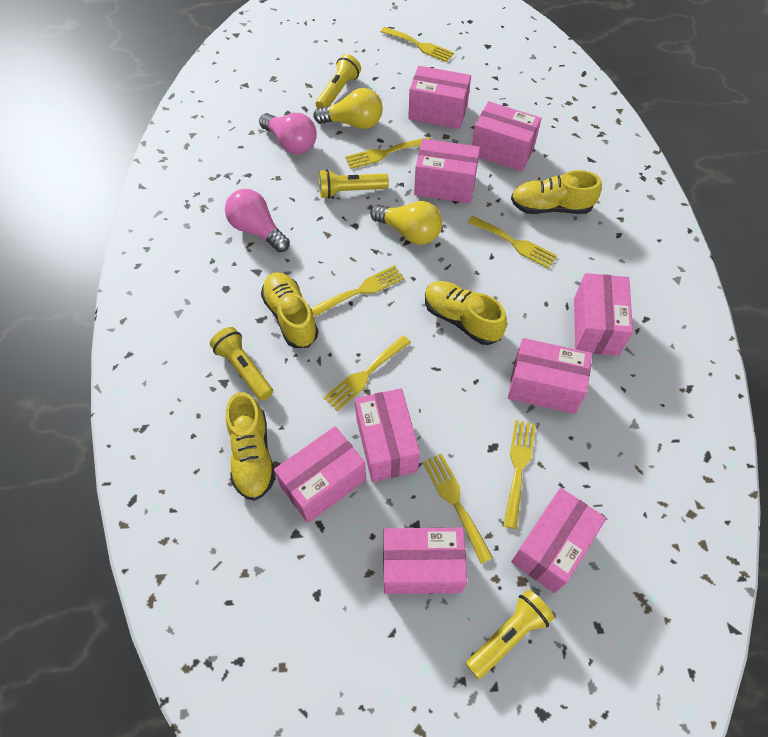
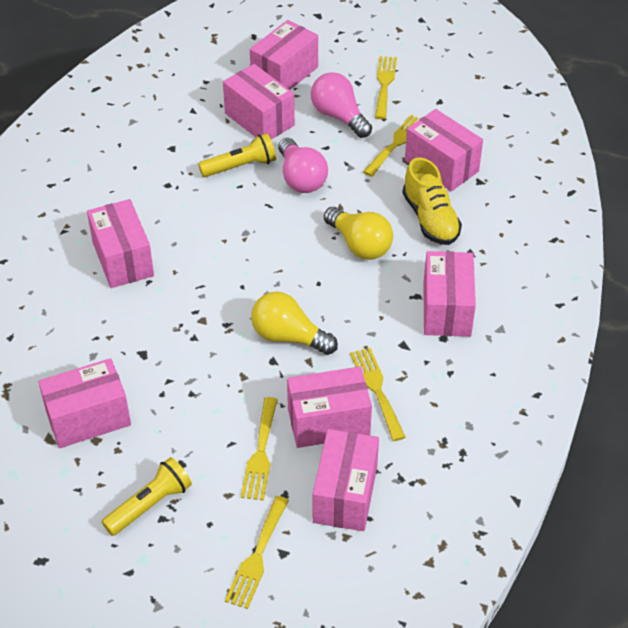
pink box: [274,426,366,523] [355,388,420,482] [383,528,467,594] [408,66,471,129] [414,139,480,203] [472,101,542,171] [508,338,592,414] [511,488,606,593] [574,273,633,356] = 9 -> [38,358,131,448] [87,199,154,288] [223,64,295,139] [250,20,318,90] [287,367,372,448] [313,429,379,531] [405,109,483,191] [423,251,476,337] = 8
yellow flashlight: [210,327,273,401] [316,54,361,108] [319,169,389,198] [466,589,555,679] = 4 -> [102,457,192,536] [198,133,276,177] = 2
yellow fork: [310,265,404,317] [323,335,411,411] [345,137,430,169] [381,27,454,62] [423,453,493,564] [467,216,557,269] [503,420,536,529] = 7 -> [225,496,289,609] [241,397,278,501] [350,348,406,441] [363,115,418,177] [375,56,397,119] = 5
yellow shoe: [226,392,276,501] [261,272,319,348] [425,281,507,345] [511,170,602,214] = 4 -> [402,157,462,245] = 1

